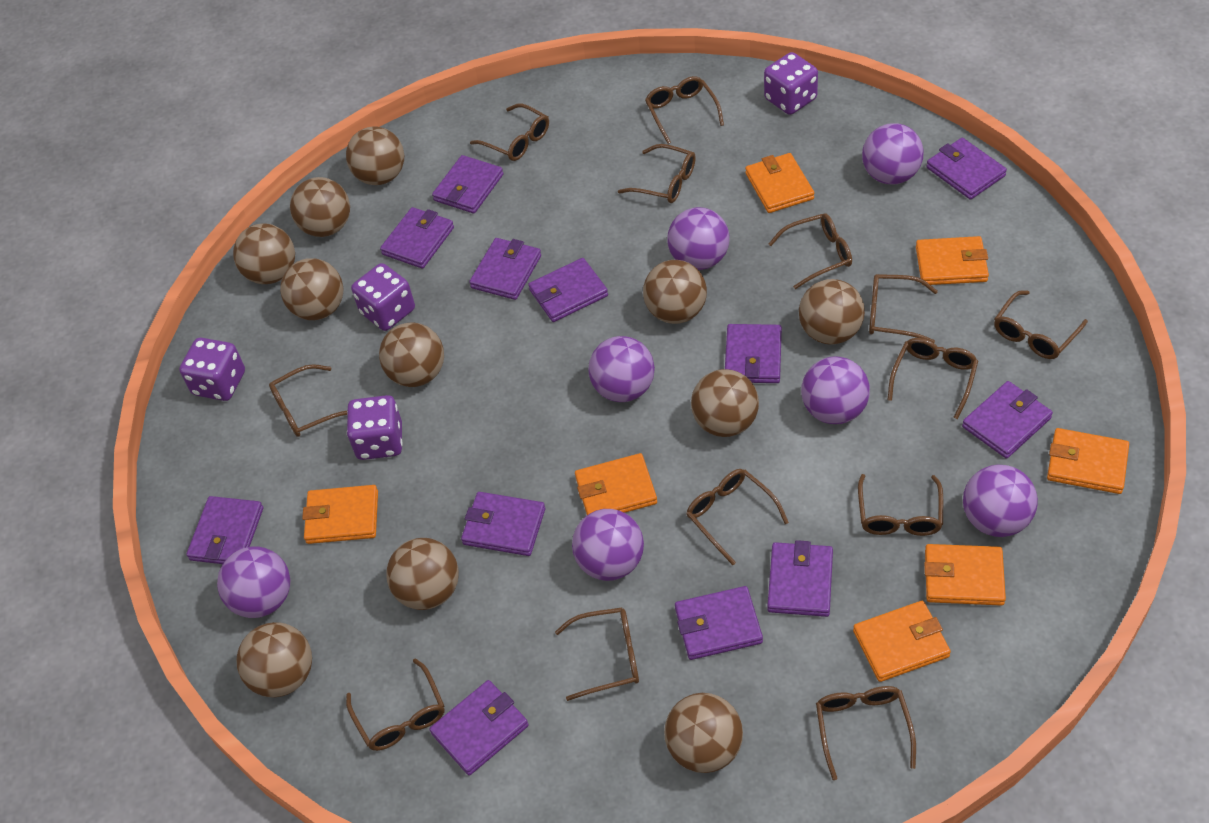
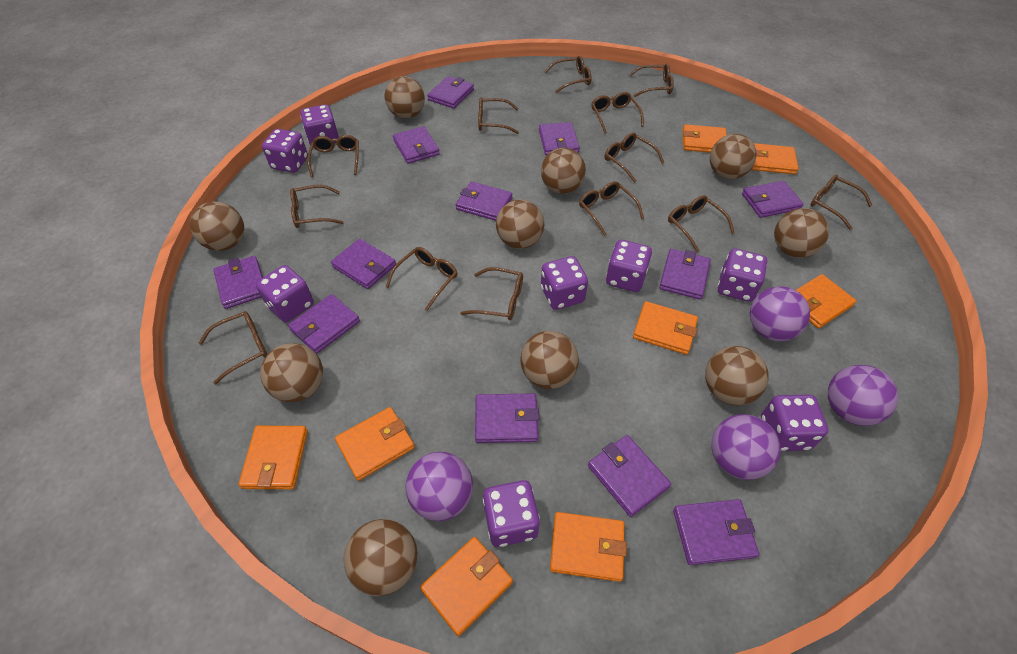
brown ball: [233,224,295,284] [237,622,312,697] [280,258,343,320] [290,177,350,237] [346,126,404,185] [379,322,444,387] [386,538,459,610] [643,260,707,324] [664,693,743,773] [691,369,759,437] [799,279,865,345] = 11 -> [190,201,244,251] [260,343,323,402] [344,519,417,596] [385,76,425,119] [496,199,544,249] [520,331,579,389] [541,148,586,194] [705,346,769,406] [710,134,757,179] [774,208,829,258] = 10
orange wallet: [302,485,378,544] [575,453,657,515] [745,153,814,213] [853,601,951,682] [916,236,989,285] [924,544,1006,606] [1047,428,1129,494] = 7 -> [239,426,308,489] [335,407,415,481] [420,537,513,636] [550,512,627,582] [633,301,698,355] [682,124,727,153] [751,143,799,174] [796,274,856,328] = 8
purple ball: [217,546,291,618] [572,509,644,581] [588,336,655,402] [667,207,730,270] [801,356,870,424] [862,123,924,185] [963,465,1038,537] = 7 -> [406,452,473,521] [712,414,781,480] [750,286,810,341] [828,365,899,426] = 4
purple dice: [179,338,245,401] [347,395,403,460] [351,263,415,331] [764,52,818,115] = 4 -> [256,265,314,322] [262,129,308,173] [300,104,339,148] [483,480,540,547] [541,256,588,310] [606,240,652,292] [718,248,767,302] [761,394,828,451] = 8

